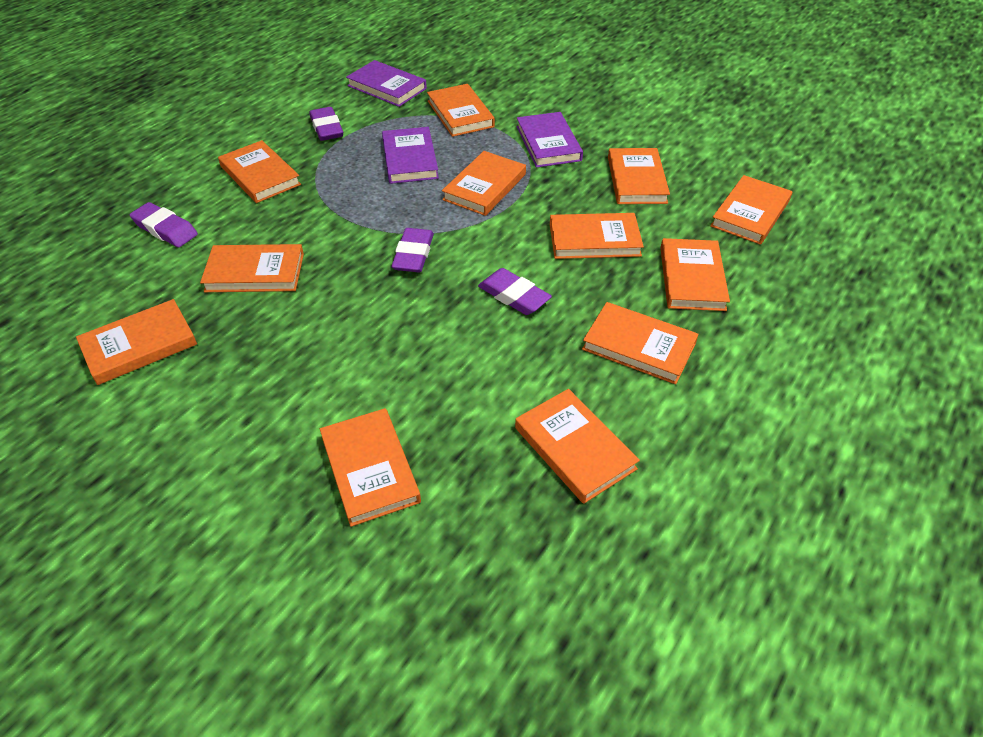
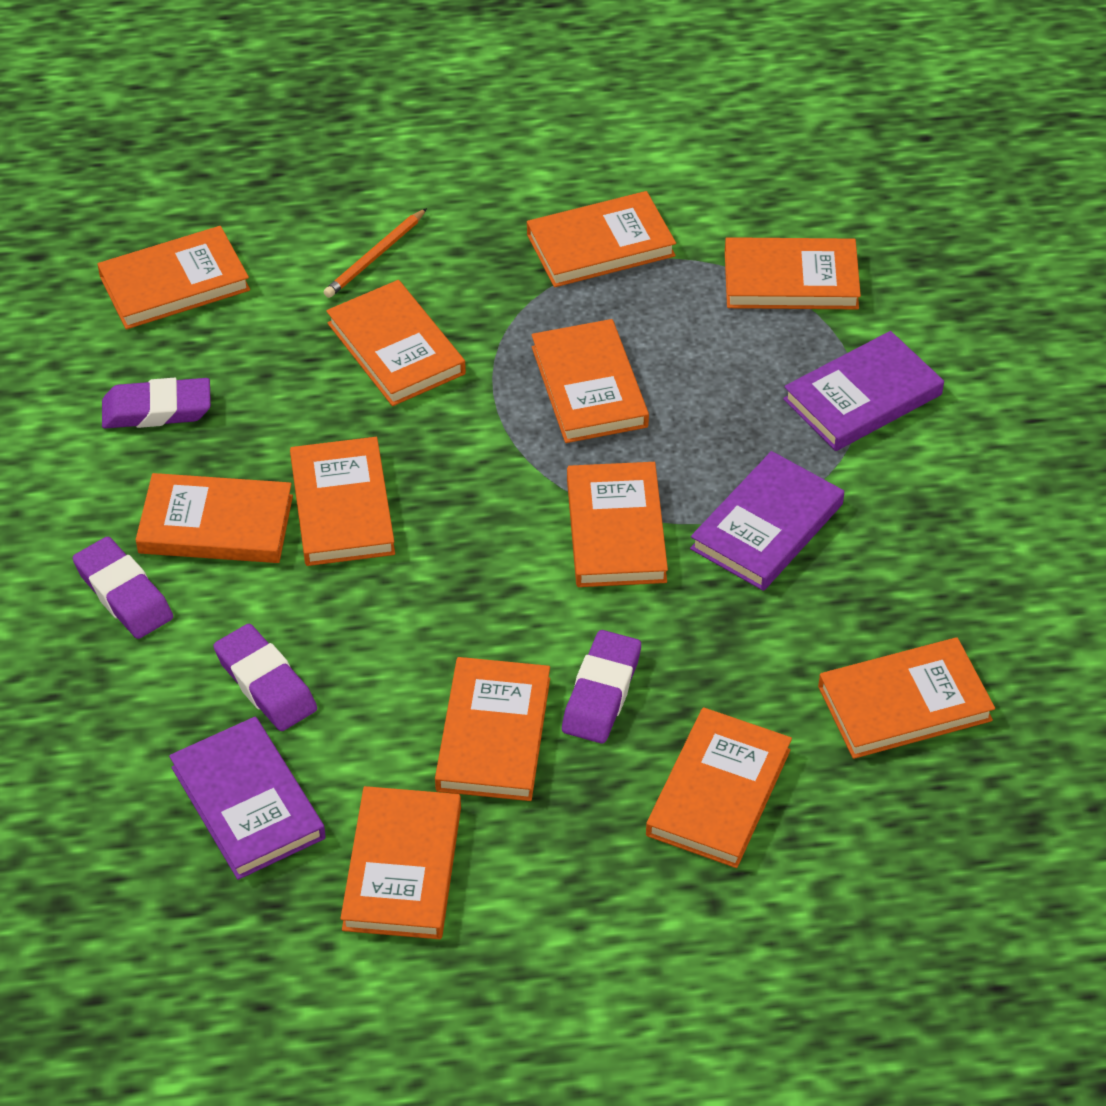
orange pencil: none = 0 -> [324,208,427,298] = 1

